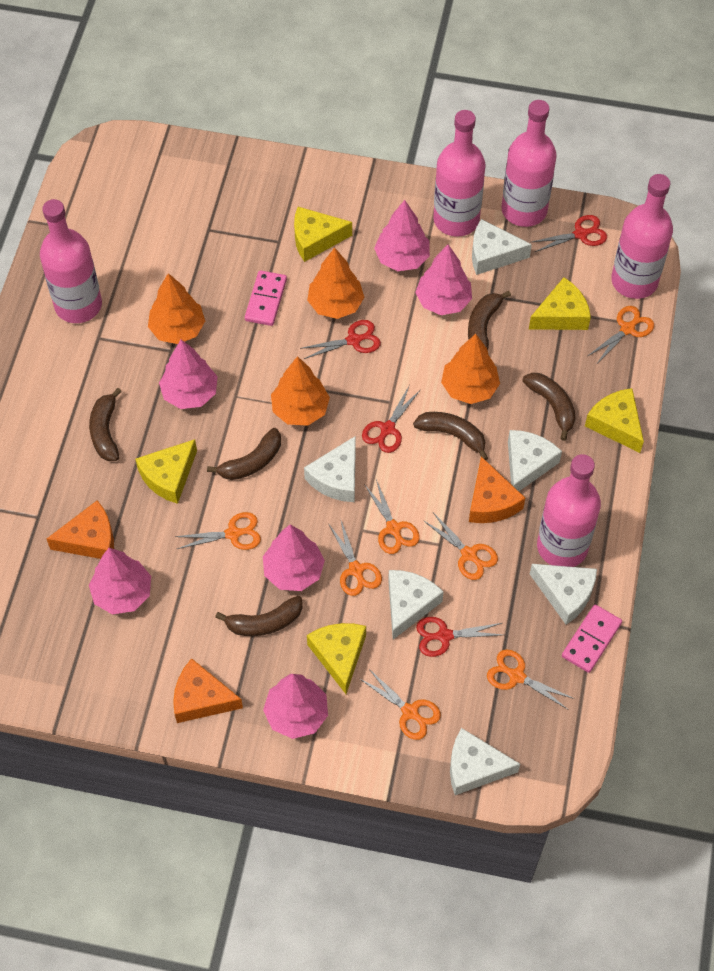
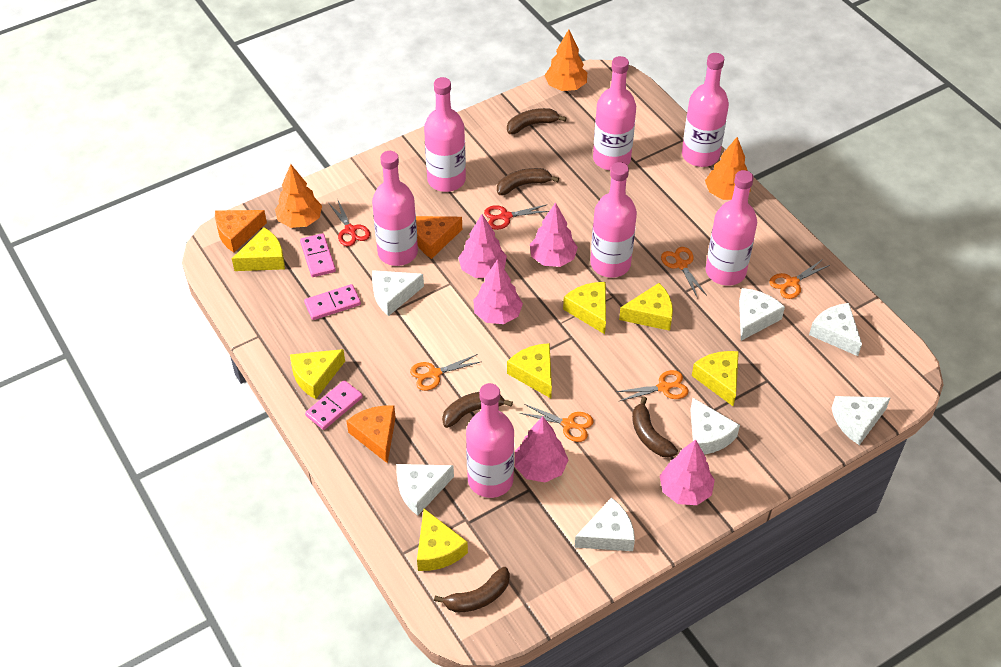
brown banana: [89,388,122,461] [207,428,281,480] [215,596,303,636] [413,412,488,460] [468,291,511,350] [522,373,576,441] = 6 -> [434,567,510,613] [442,392,513,428] [497,168,559,195] [507,108,566,134] [632,396,678,457] = 5
orange scissors: [175,512,261,550] [328,518,382,596] [360,669,441,740] [364,479,420,554] [423,512,498,580] [487,649,575,710] [588,306,654,363] = 7 -> [410,354,480,391] [520,404,593,442] [616,370,688,401] [661,247,707,297] [769,259,830,299] = 5
orange tree: [148,273,205,344] [271,356,330,426] [307,247,364,319] [441,334,500,404] = 4 -> [275,164,322,228] [544,29,587,91] [705,137,751,200] = 3
pink bottle: [40,199,102,323] [433,110,486,237] [501,100,557,227] [537,454,601,567] [611,174,673,299] = 5 -> [372,151,418,266] [424,77,466,192] [466,383,514,498] [590,162,637,278] [593,56,636,170] [682,53,729,167] [706,170,757,286] = 7
pink domino: [245,270,287,326] [562,604,622,673] = 2 -> [300,233,336,277] [304,284,361,320] [305,380,363,430] = 3
pink tree: [89,548,151,614] [159,339,218,409] [263,525,325,591] [263,674,328,739] [374,200,430,271] [415,244,472,315] = 6 -> [458,214,507,278] [473,259,523,324] [515,416,568,482] [530,202,578,267] [660,440,715,505] = 5
red scissors: [300,320,381,359] [362,385,421,453] [416,617,502,657] [532,215,607,252] = 4 -> [329,201,370,246] [484,204,549,230] = 2
white cheese: [304,436,356,502] [388,570,444,640] [450,728,520,795] [472,219,532,275] [508,430,562,491] [530,564,597,625] = 6 -> [372,270,424,316] [396,464,454,516] [574,498,635,551] [690,398,740,455] [739,288,785,341] [809,303,862,356] [831,396,891,445] = 7
yellow cheese: [135,439,197,504] [294,207,352,262] [307,623,366,694] [529,277,591,330] [585,388,644,453] = 5 -> [232,227,285,271] [290,349,345,399] [417,509,468,571] [507,343,552,398] [563,282,606,334] [619,283,673,331] [692,351,739,406] = 7

